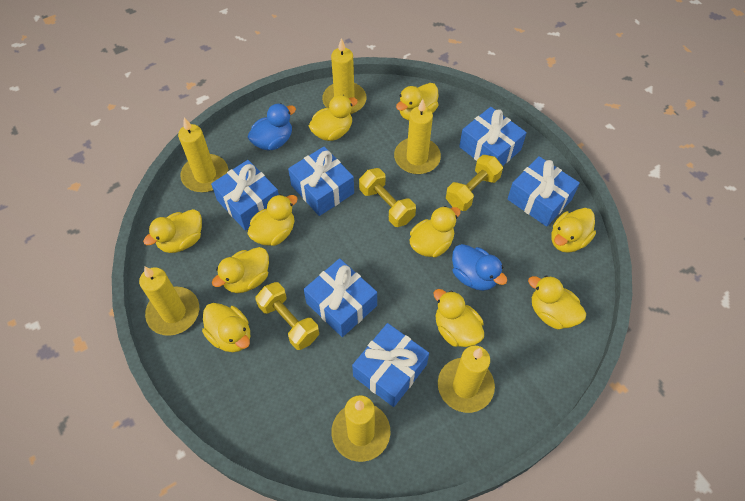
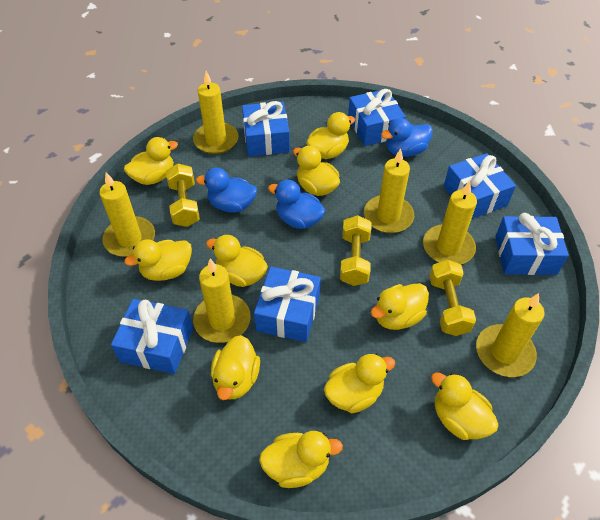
blue duck: [248,103,296,151] [452,244,507,291] = 2 -> [196,168,257,213] [268,180,325,229] [381,118,433,157] = 3

